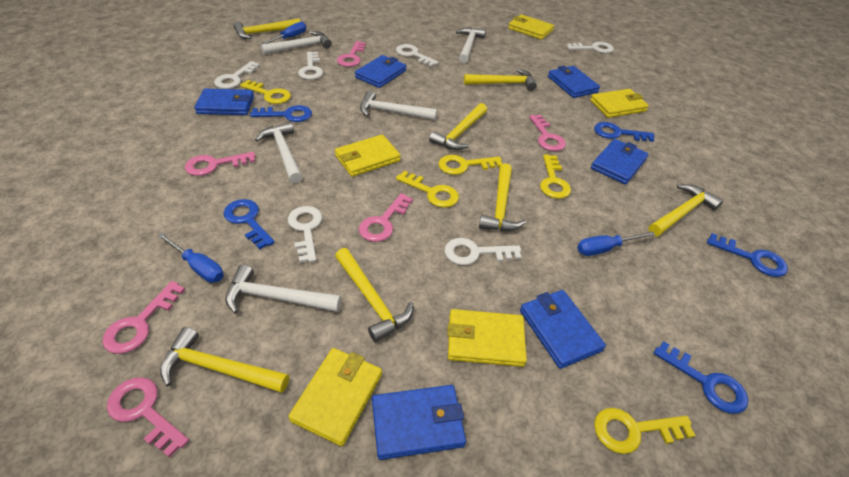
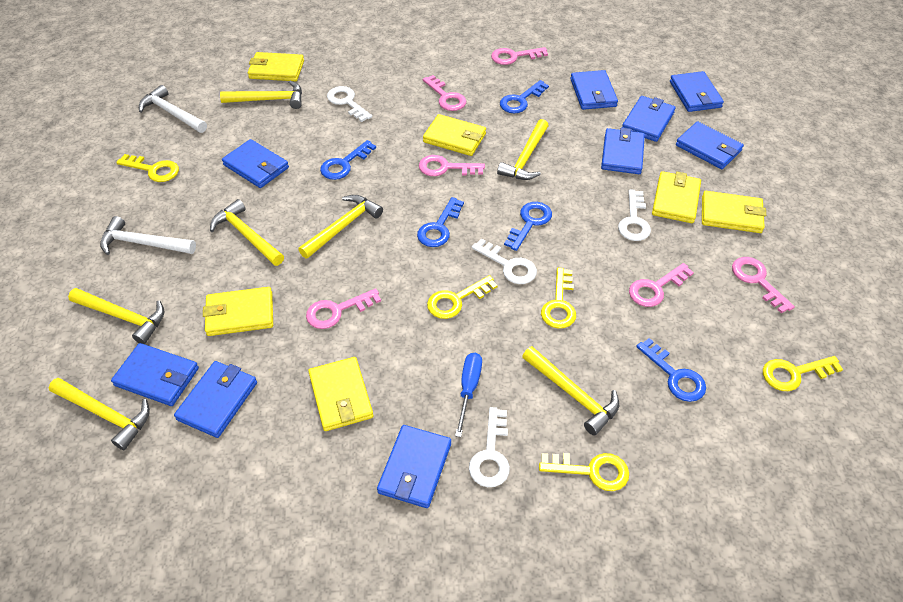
blue screwdriver: [157,233,224,283] [261,22,306,44] [577,231,655,256] = 3 -> [455,353,482,437] = 1
blue wallet: [194,88,254,115] [355,55,406,88] [372,385,466,460] [520,290,606,369] [548,66,600,98] [591,139,649,184] = 6 -> [111,343,199,406] [174,361,257,438] [222,139,289,188] [377,425,451,508] [570,70,618,110] [601,128,645,174] [622,96,676,142] [670,71,724,112] [676,121,744,169] = 9
white hammer: [226,265,341,314] [255,122,302,183] [261,31,332,55] [360,91,437,120] [456,27,486,63] = 5 -> [100,216,196,255] [139,85,207,133] = 2
white key: [214,61,260,89] [288,206,322,263] [298,52,323,80] [396,44,439,67] [445,238,521,265] [567,42,614,53] = 6 -> [327,86,372,122] [469,407,510,487] [472,238,537,284] [618,189,651,241] = 4
yellow wallet: [288,348,382,446] [335,134,401,177] [447,309,527,367] [508,14,554,40] [590,89,649,118] = 5 -> [203,287,273,336] [248,52,304,81] [308,357,374,431] [423,114,486,156] [652,171,701,223] [702,191,766,233] = 6

